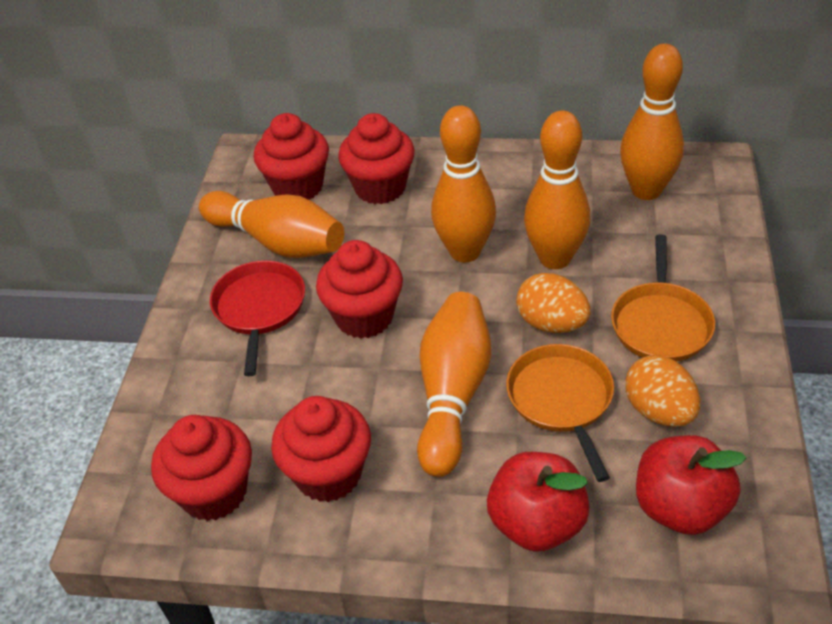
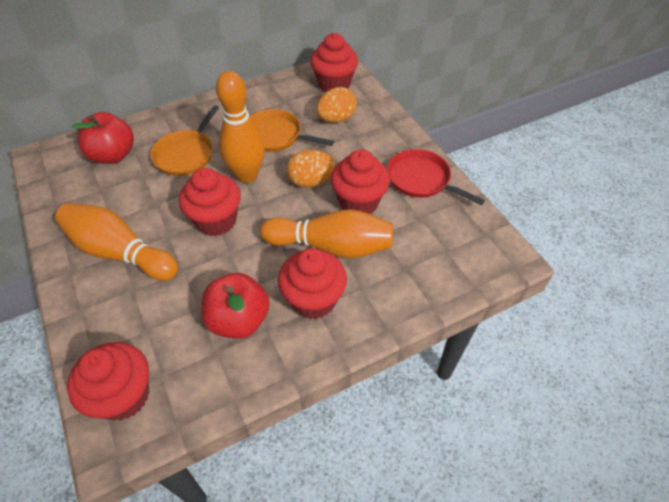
orange bowling pin: [199,191,344,258] [417,292,491,477] [431,105,496,263] [524,111,590,269] [620,44,684,200] = 5 -> [55,203,178,281] [216,71,265,183] [260,209,393,258] = 3

